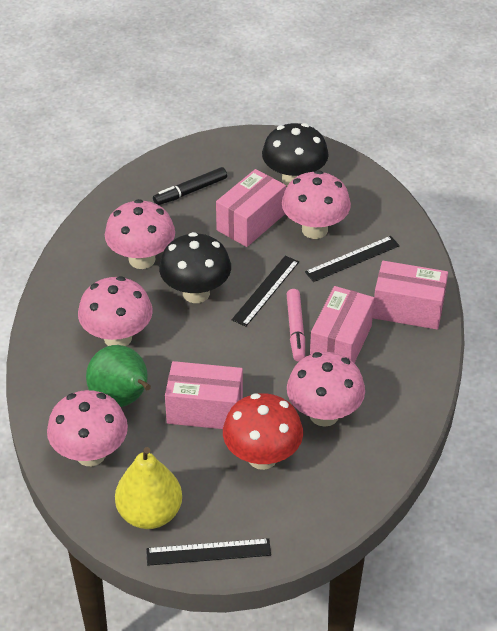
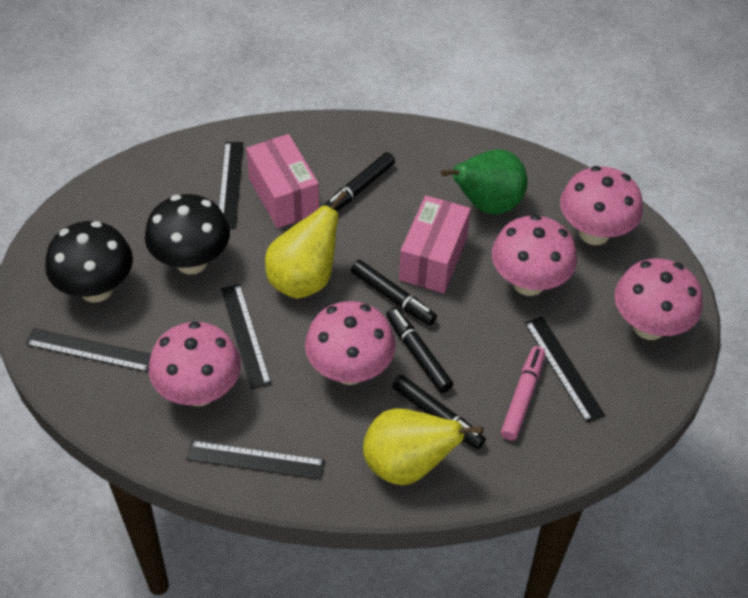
black marker: [153,167,227,205] = 1 -> [324,152,395,211] [351,260,437,326] [386,307,453,393] [392,375,486,449] = 4
black ruler: [146,538,271,566] [232,256,299,327] [305,236,400,282] = 3 -> [26,328,151,372] [186,440,325,480] [219,142,243,229] [221,284,271,389] [525,316,605,423] = 5
pink box: [165,361,243,429] [216,169,286,247] [310,286,374,363] [373,261,448,330] = 4 -> [246,134,319,228] [399,195,471,293] = 2
red mushroom: [223,393,303,470] = 1 -> none = 0
yellow pear: [115,447,182,529] = 1 -> [265,191,347,299] [363,408,483,485] = 2

